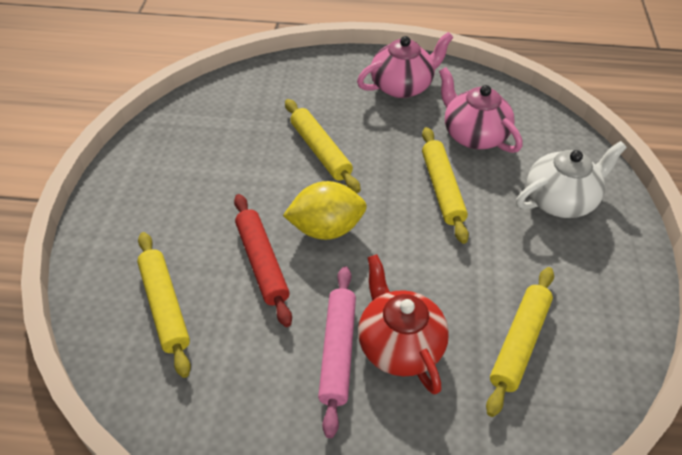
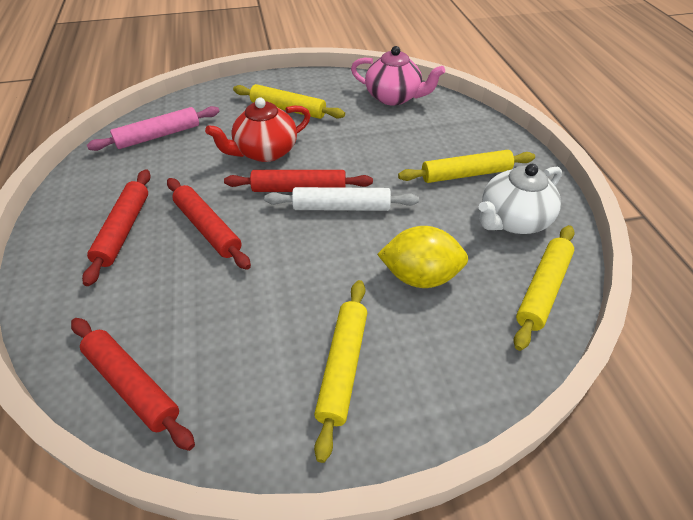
pink teapot: [357,32,453,98] [439,67,523,153] = 2 -> [351,46,445,105] = 1
red rolling pin: [234,194,292,327] = 1 -> [71,318,195,451] [82,169,151,286] [167,178,251,270] [224,170,373,192] = 4
white rolling pin: none = 0 -> [264,187,419,211] = 1

